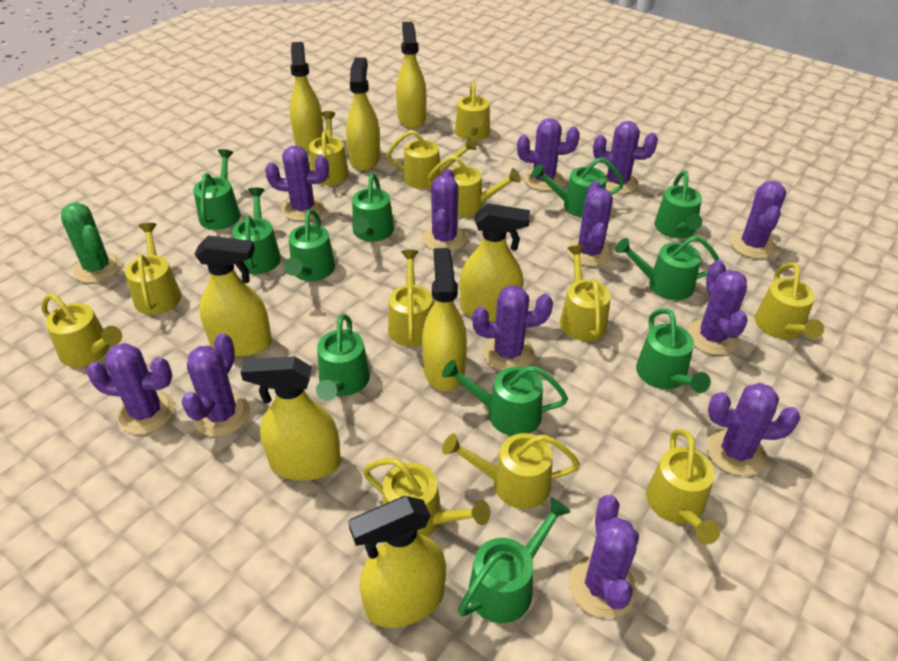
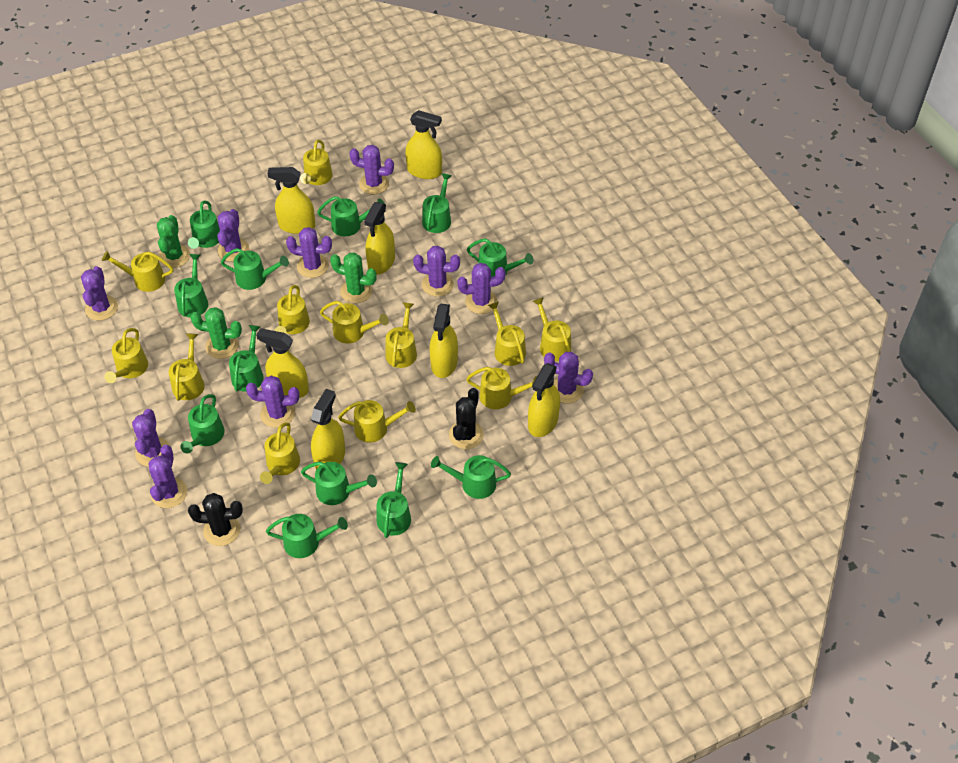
black cactus: none = 0 -> [188,493,243,546] [449,388,484,449] = 2
green cactus: [61,202,122,283] = 1 -> [157,215,190,268] [190,307,242,359] [330,252,377,303] = 3
green watering can: [193,149,240,230] [232,188,281,274] [285,209,335,281] [316,314,370,401] [352,173,394,241] [442,360,568,436] [458,497,571,623] [531,157,624,218] [615,236,719,300] [636,308,711,393] [654,171,702,238] = 11 -> [174,254,208,317] [180,394,224,454] [188,201,220,249] [221,248,289,290] [229,325,264,392] [266,514,348,558] [301,462,377,505] [317,196,385,236] [376,462,411,538] [422,173,452,233] [431,455,511,499] [467,238,533,277] = 12
purple cactus: [86,343,175,435] [181,333,250,437] [265,145,329,221] [422,169,467,252] [472,285,553,371] [517,118,580,191] [567,181,613,266] [569,495,639,618] [593,121,658,194] [687,260,748,355] [706,383,801,476] [730,181,786,259] = 12 -> [81,266,118,321] [132,409,171,466] [149,445,187,508] [217,209,249,261] [246,376,299,428] [286,227,332,278] [349,145,394,194] [413,245,460,297] [457,263,505,314] [544,352,593,403] = 10
yellow spray bottle: [195,236,272,357] [240,356,341,481] [290,42,324,153] [346,57,380,171] [348,496,446,628] [396,22,426,128] [422,248,467,392] [460,203,530,322] = 8 -> [256,328,309,398] [267,167,315,234] [311,389,345,470] [364,202,395,275] [405,110,442,179] [430,304,458,378] [528,363,560,437] = 7

